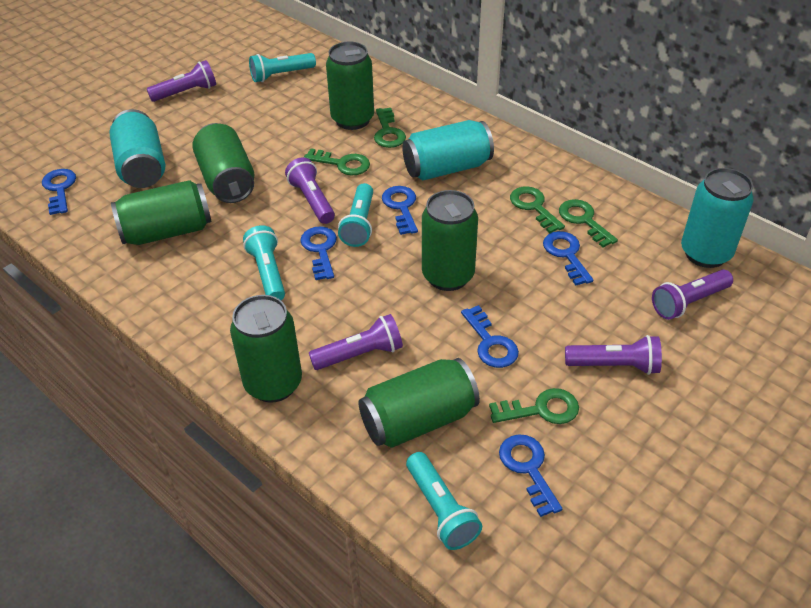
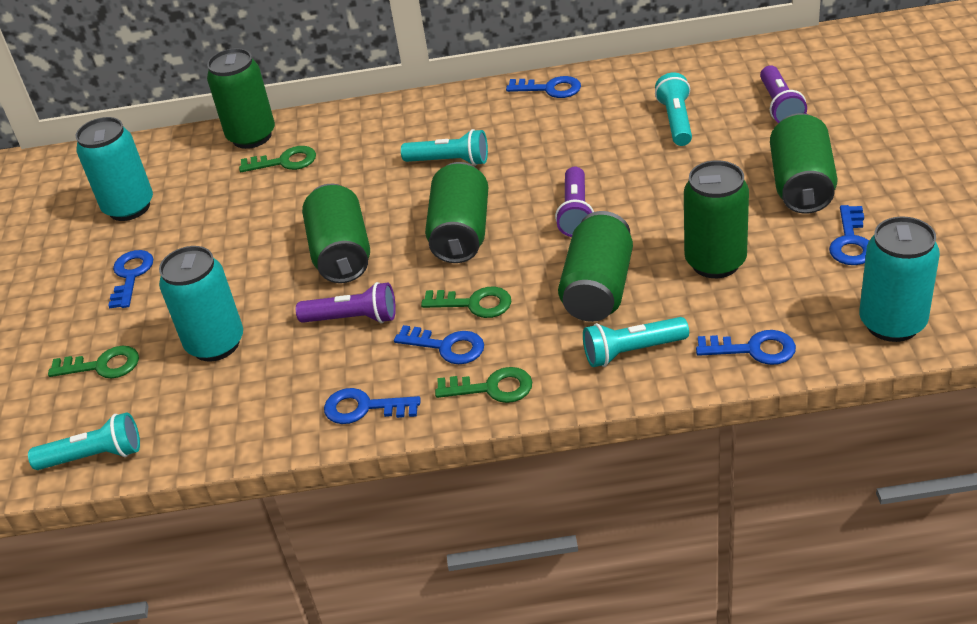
green key: [304,148,370,176] [374,108,406,148] [489,388,579,424] [510,186,565,233] [559,199,618,248] = 5 -> [48,346,139,379] [239,146,316,172] [421,287,512,318] [435,367,532,403] = 4
purple flashlight: [147,60,216,102] [285,157,335,224] [309,314,403,370] [565,335,662,375] [652,270,733,320] = 5 -> [296,282,396,323] [555,167,594,237] [760,65,807,123] = 3

